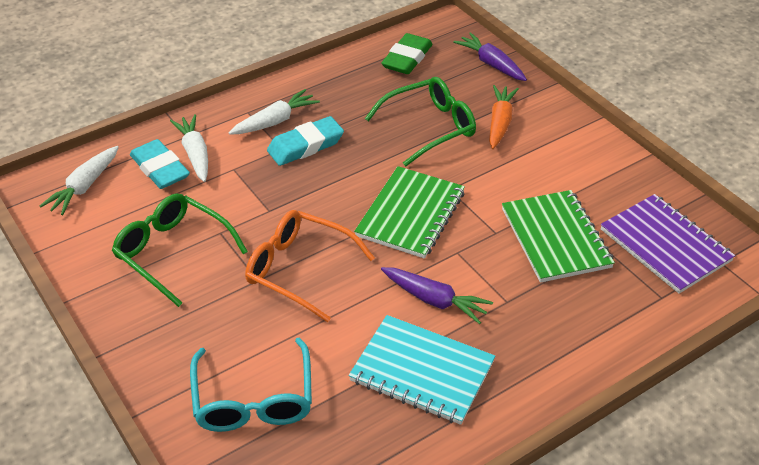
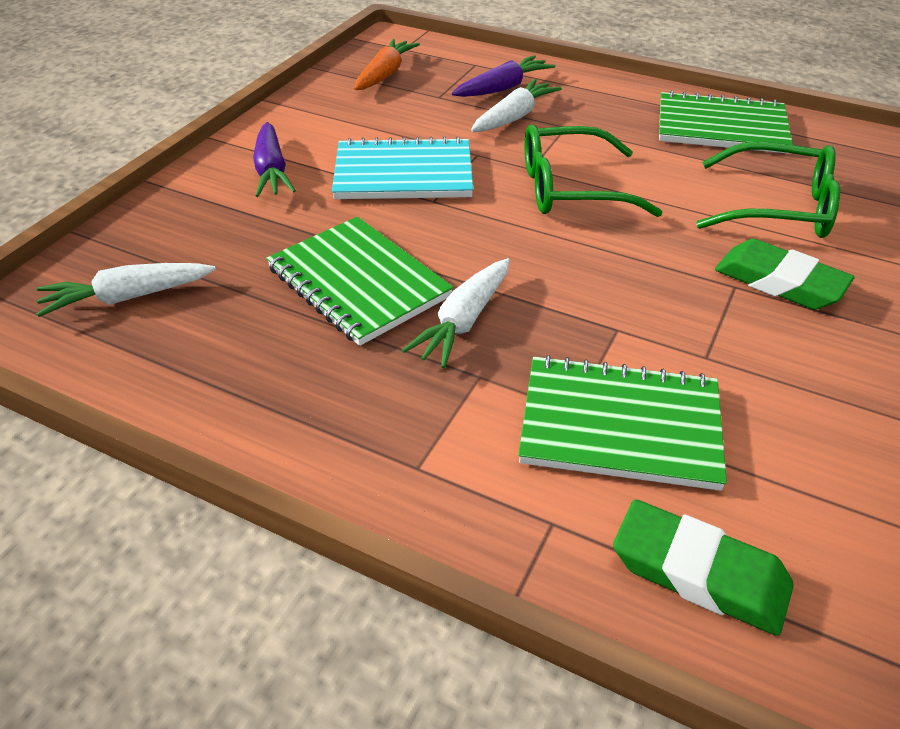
green eraser: [381,33,433,74] = 1 -> [613,500,794,636] [715,239,854,310] = 2
green notebook: [354,166,465,259] [502,190,615,283] = 2 -> [266,217,453,346] [518,355,727,491] [659,90,793,154] = 3
orange glasses: [245,210,375,322] = 1 -> none = 0
purple notebook: [601,194,735,294] = 1 -> none = 0
turquoise eraser: [130,139,190,189] [267,116,344,166] = 2 -> none = 0
turquoise glasses: [190,337,312,432] = 1 -> none = 0

